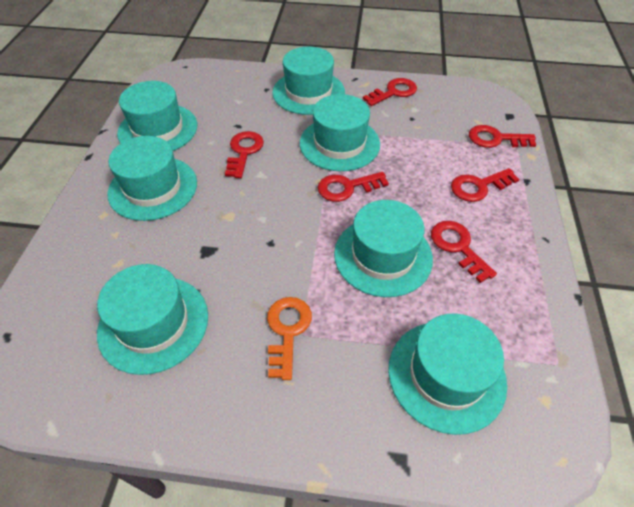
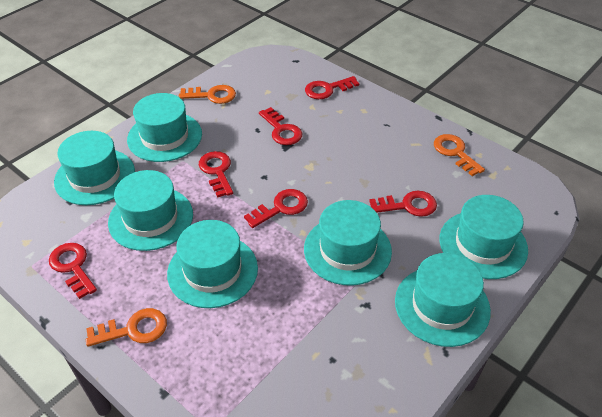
orange key: [267,297,312,380] = 1 -> [86,308,167,347] [179,85,236,104] [434,134,485,176] = 3

